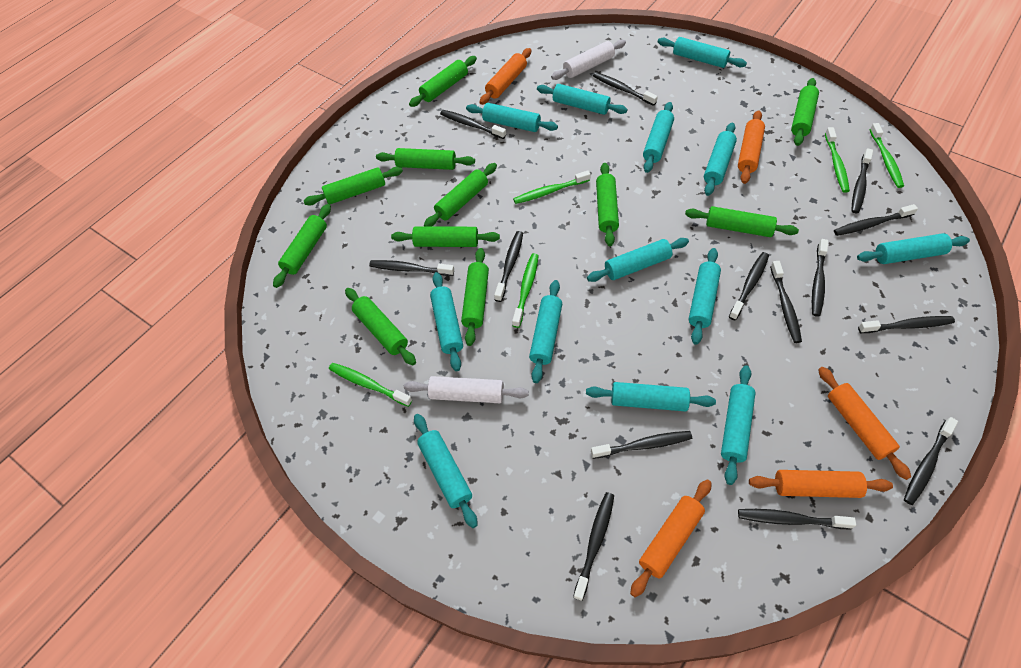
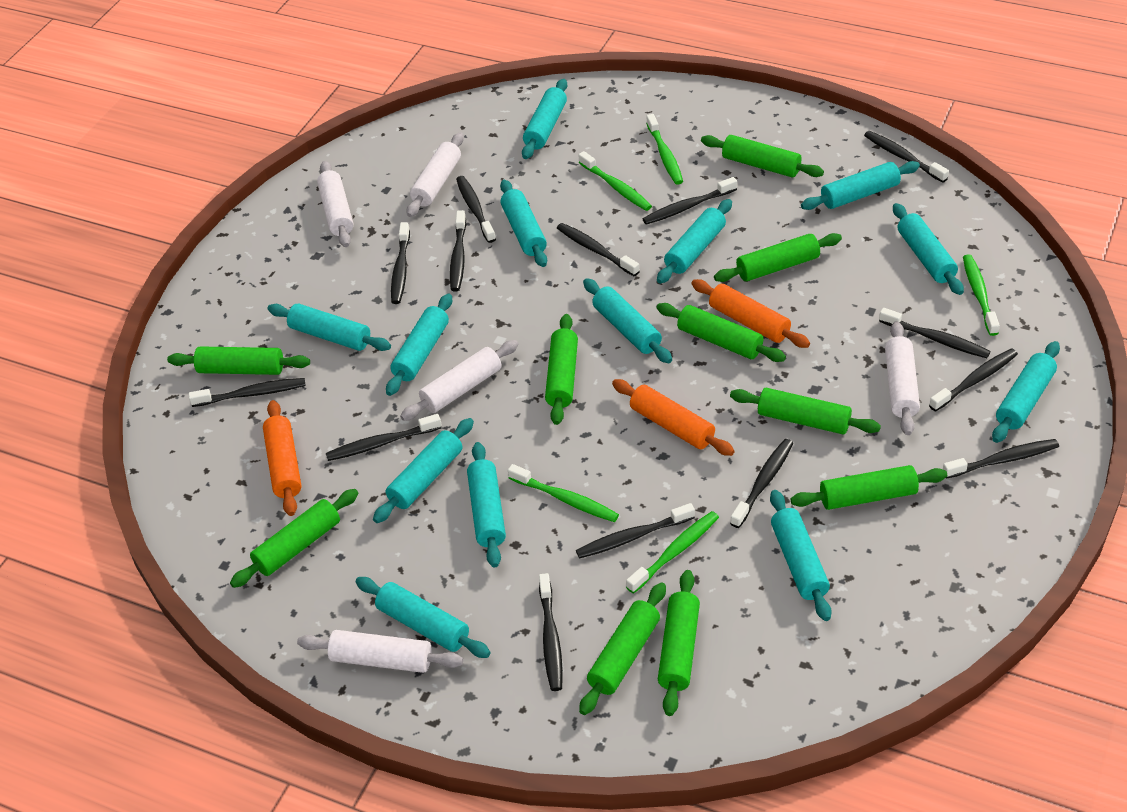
green rolling pin: [273,204,331,288] [304,167,403,206] [345,288,416,365] [376,148,475,170] [391,227,500,247] [409,56,477,107] [424,163,497,227] [461,248,489,346] [596,163,619,246] [685,206,799,237] [791,78,819,146] = 11 -> [167,346,310,375] [230,489,358,588] [545,314,578,425] [579,582,666,715] [656,303,786,362] [658,570,700,716] [701,135,824,177] [714,233,842,282] [730,388,881,434] [791,465,947,510] = 10
orange rolling pin: [480,48,531,105] [630,479,712,597] [738,110,765,184] [749,470,893,498] [818,367,911,480] = 5 -> [263,400,301,516] [612,379,735,456] [692,279,810,348] = 3
white rolling pin: [404,376,529,403] [551,40,626,80] = 2 -> [297,630,463,673] [317,161,354,247] [400,340,519,421] [406,132,464,217] [885,321,920,435] = 5

